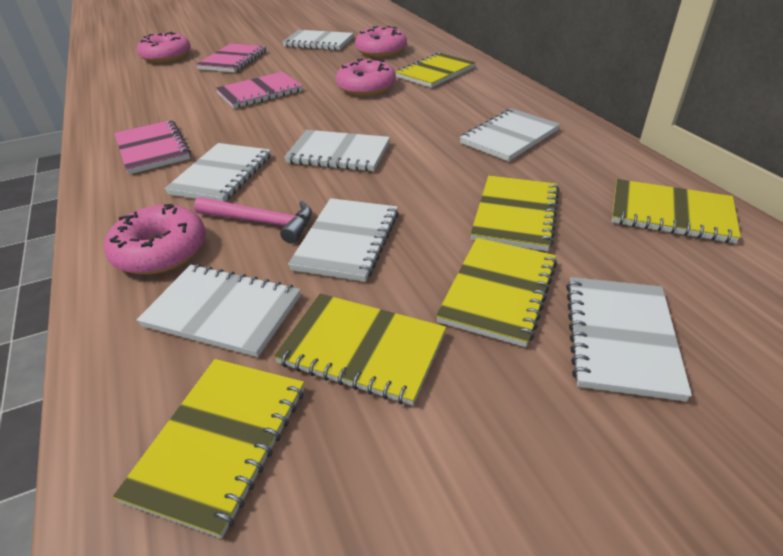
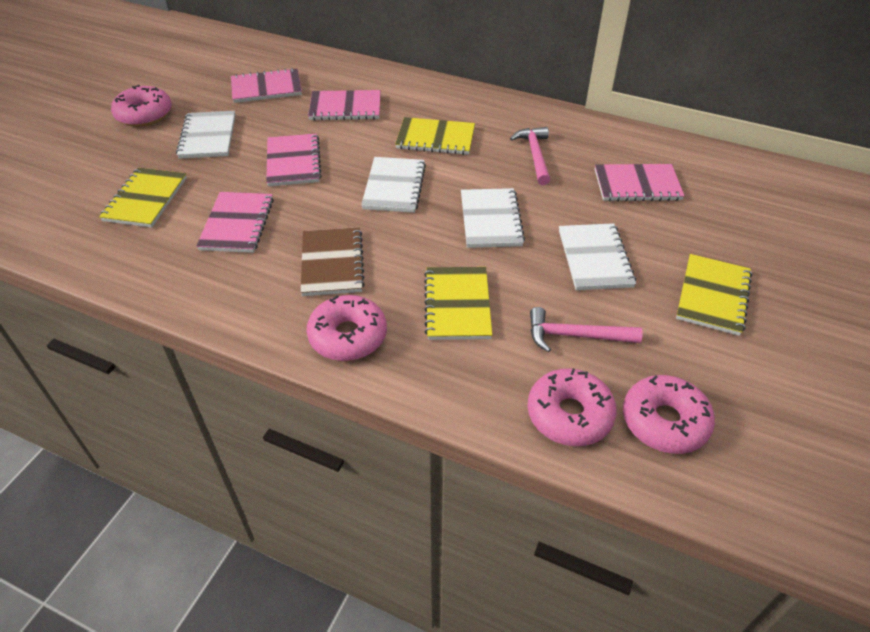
brown notebook: none = 0 -> [301,227,365,296] = 1
pink hammer: [194,197,312,244] = 1 -> [510,127,550,185] [530,307,643,352] = 2
pink notebook: [114,120,191,174] [196,43,267,73] [215,72,303,109] = 3 -> [196,192,274,253] [231,68,302,103] [266,134,322,186] [308,90,381,120] [595,164,685,201] = 5
white notebook: [137,264,301,357] [164,143,271,202] [282,30,354,50] [284,130,390,171] [288,198,399,282] [460,109,560,161] [566,277,692,401] = 7 -> [176,111,235,159] [361,157,426,213] [461,188,525,248] [559,223,636,290] = 4
yellow notebook: [113,359,304,539] [274,294,446,406] [395,52,476,88] [436,238,557,347] [470,175,560,251] [612,179,741,243] = 6 -> [99,168,187,228] [395,117,475,155] [424,267,492,340] [676,254,752,336] = 4

